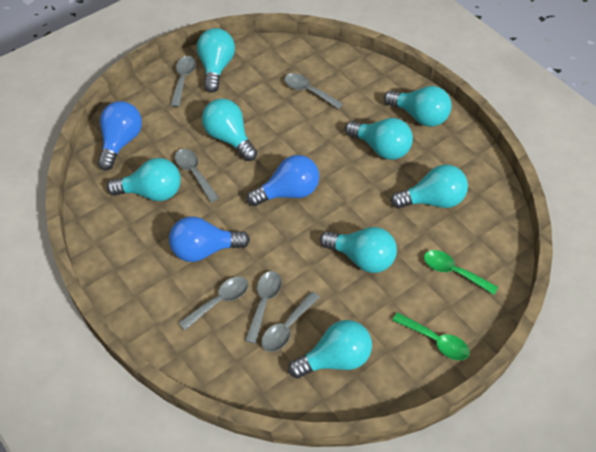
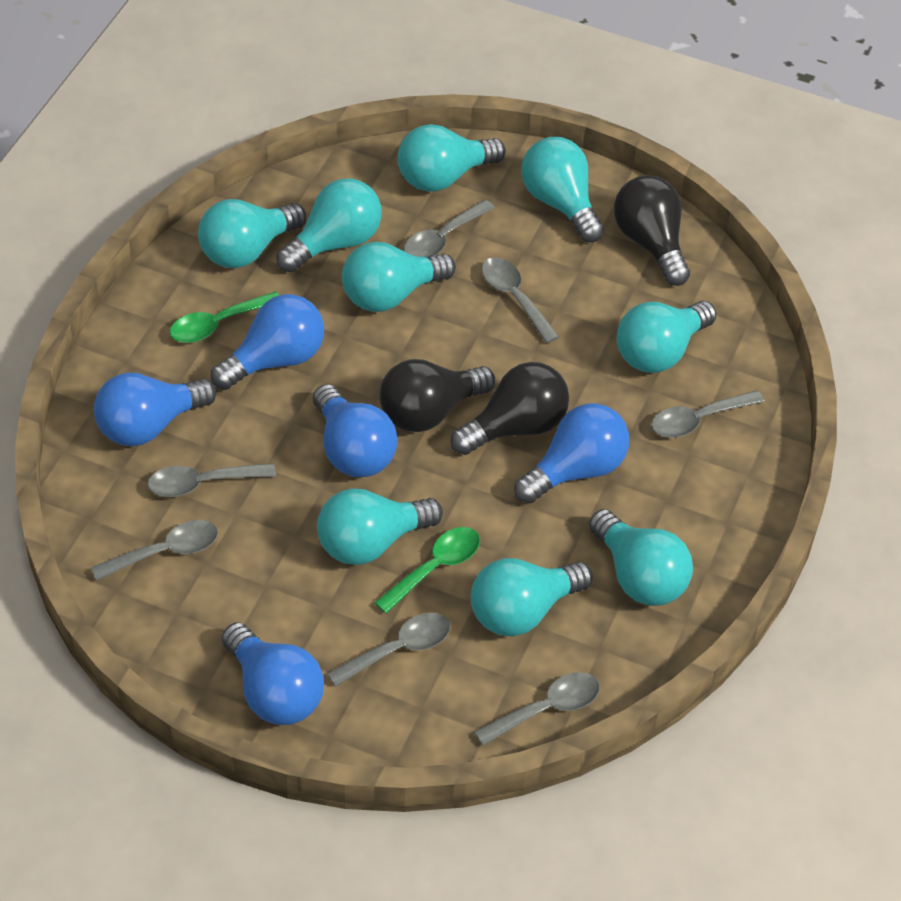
black light bulb: none = 0 -> [379,359,495,432] [451,362,569,455] [614,175,690,286] = 3
blue light bulb: [97,101,142,170] [169,216,250,262] [247,155,319,206] = 3 -> [94,373,216,446] [211,294,324,390] [222,622,324,725] [313,384,397,477] [514,403,629,503] = 5
grey spoon: [171,56,196,107] [175,149,219,202] [179,277,248,330] [245,271,282,344] [261,291,320,352] [285,73,343,109] = 6 -> [91,520,218,581] [148,463,276,497] [327,613,450,687] [404,200,495,257] [474,672,600,746] [481,257,559,343] [651,390,764,438] = 7
turquoise light bulb: [107,158,181,201] [197,28,235,93] [202,98,257,161] [288,320,372,378] [320,227,397,273] [345,118,413,160] [384,86,452,127] [391,165,468,209] = 8 -> [198,199,306,268] [277,178,382,272] [317,488,443,565] [342,242,456,312] [398,124,506,192] [471,558,593,636] [521,137,604,242] [589,509,693,606] [617,301,717,373] = 9

